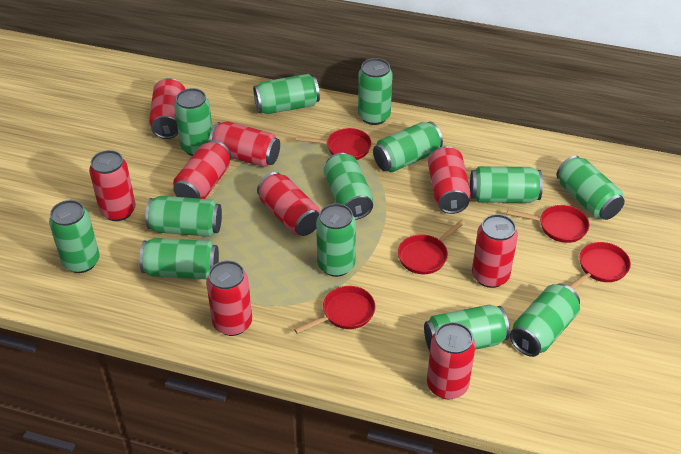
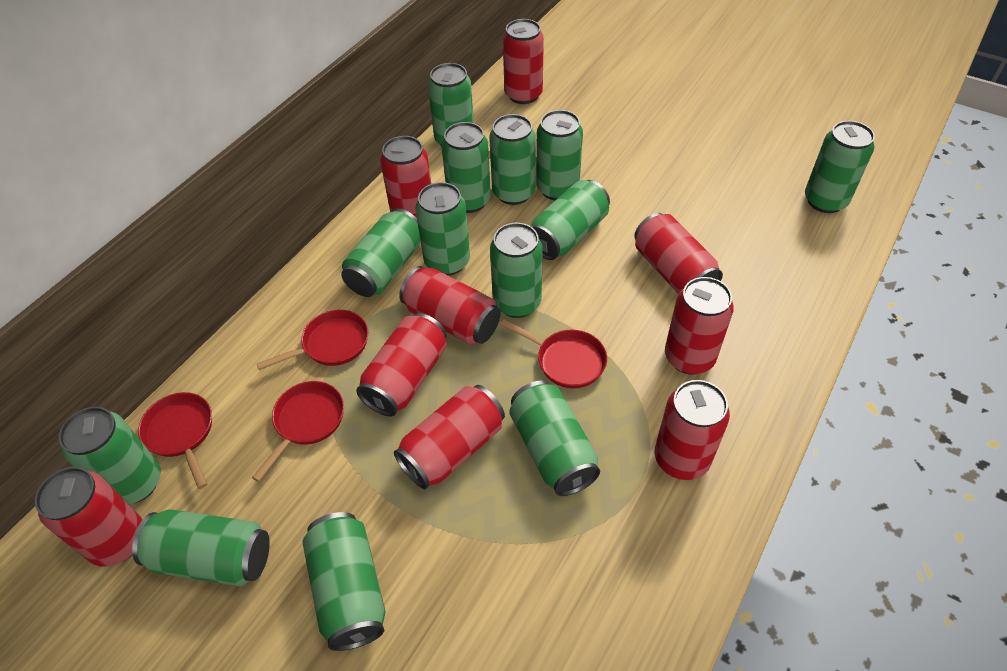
red pan: [294,286,375,334] [296,128,372,160] [398,220,465,274] [507,205,590,243] [569,242,631,290] = 5 -> [138,392,212,489] [252,381,344,482] [257,310,368,370] [501,319,607,388] = 4

